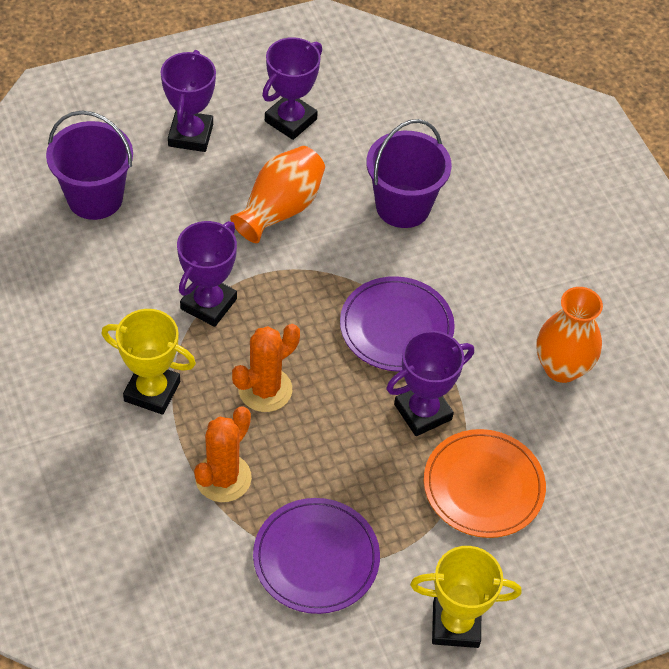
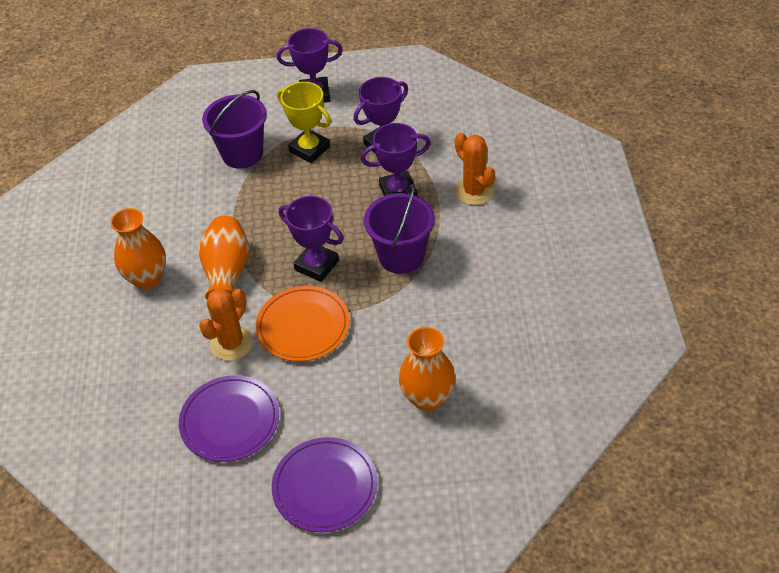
orange vase: [230,146,325,243] [536,287,603,383] = 2 -> [110,208,166,289] [199,216,249,300] [399,327,455,411] = 3
yellow trophy: [101,309,196,415] [410,546,521,648] = 2 -> [277,82,331,163] = 1

